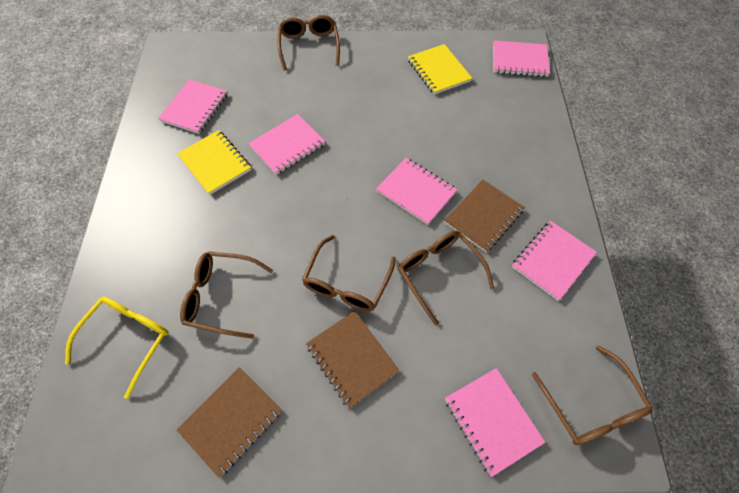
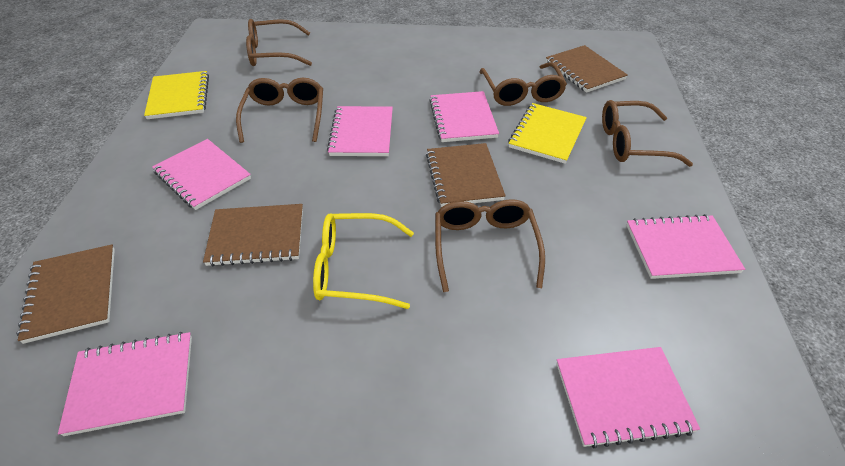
brown notebook: [177,367,282,478] [306,311,400,408] [444,180,525,252] = 3 -> [16,244,115,344] [203,204,303,267] [426,143,506,207] [546,45,628,93] = 4

